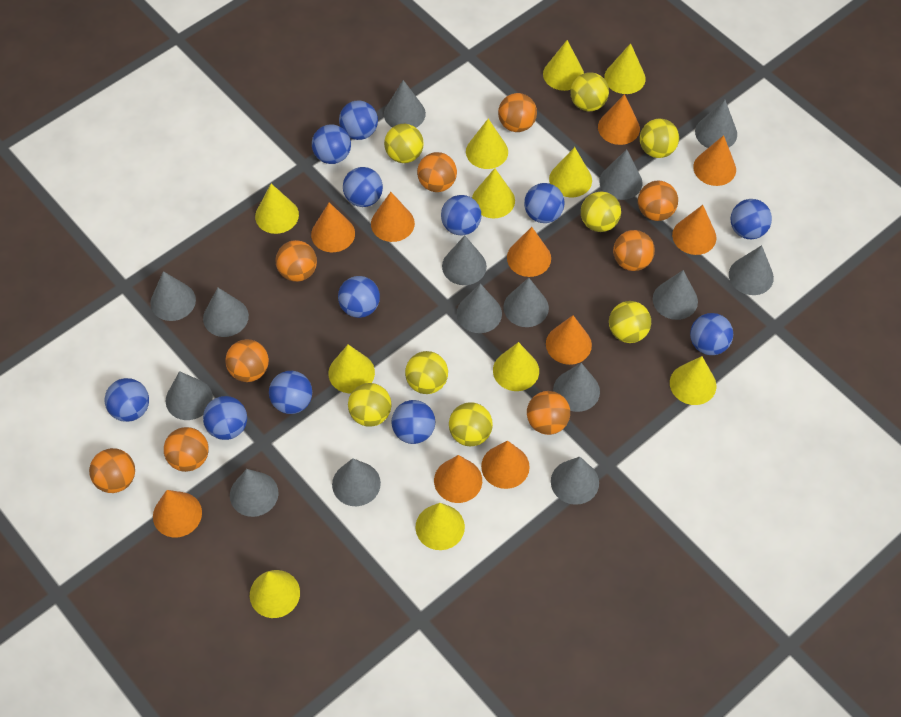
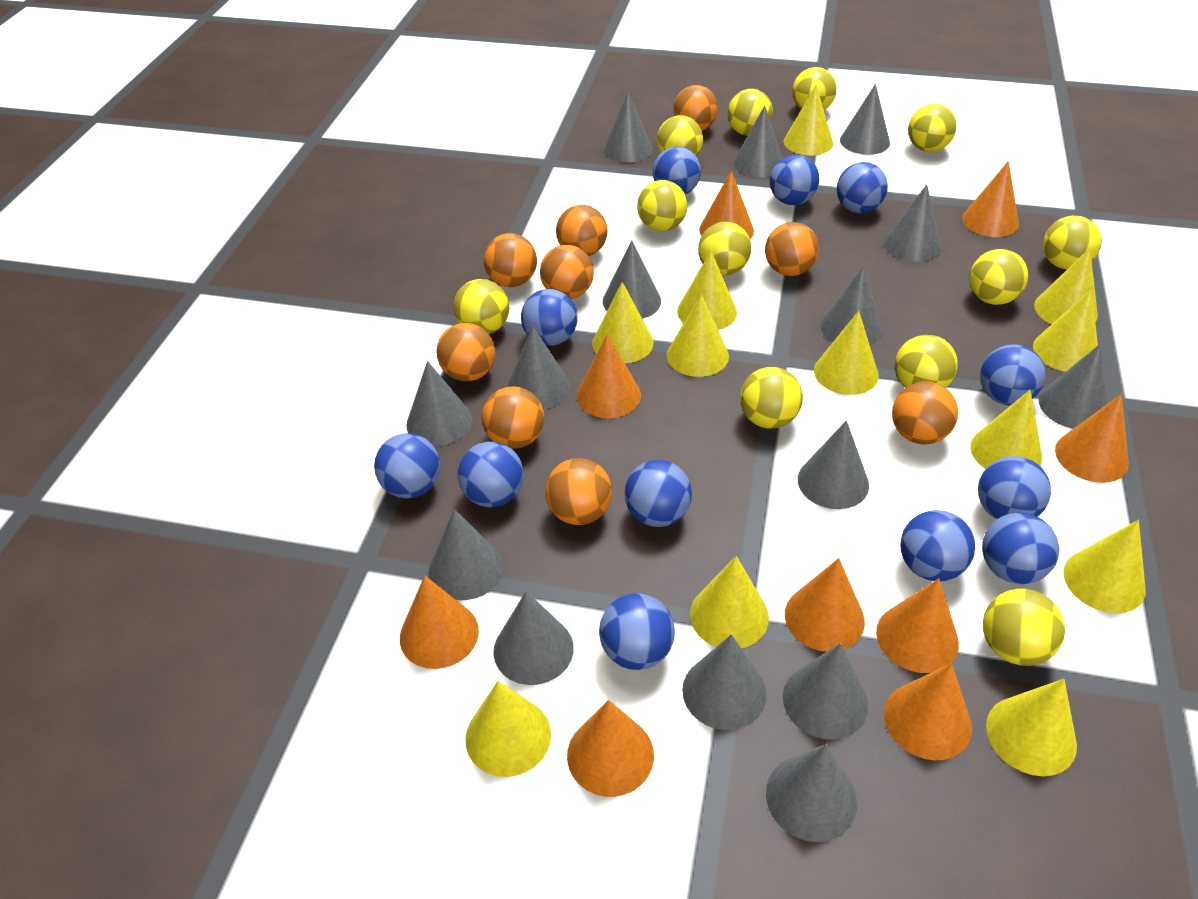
orange cone: [153,490,202,537] [311,202,355,252] [371,192,415,242] [434,455,482,503] [481,440,530,489] [507,227,551,277] [546,315,592,365] [598,94,640,145] [672,205,717,255] [693,135,736,186] = 10 -> [400,576,479,669] [567,700,654,797] [576,334,641,418] [699,171,754,239] [785,558,865,652] [876,578,959,673] [884,663,972,761] [962,161,1019,237] [1055,394,1129,483] = 9
yellow ball: [348,383,392,427] [384,124,424,163] [405,351,448,394] [449,403,493,446] [570,72,609,111] [581,191,621,232] [609,301,651,343] [640,118,679,158] = 8 -> [453,279,509,334] [637,180,687,231] [657,115,703,156] [698,222,751,276] [728,89,773,136] [740,367,803,428] [792,67,837,110] [895,335,958,388] [908,104,957,152] [969,249,1028,305] [983,589,1065,666] [1043,216,1102,270] = 12
yellow cone: [250,570,300,618] [255,184,299,234] [328,344,375,393] [416,503,465,550] [466,119,508,169] [472,168,515,218] [493,342,539,391] [543,40,584,91] [549,147,592,197] [604,43,646,94] [670,356,716,405] = 11 -> [465,681,551,777] [592,282,653,363] [667,294,729,377] [677,251,737,330] [690,556,769,649] [784,85,833,155] [814,311,879,395] [970,390,1042,469] [986,679,1077,776] [1033,289,1098,372] [1034,248,1098,324] [1063,520,1146,613] = 12

